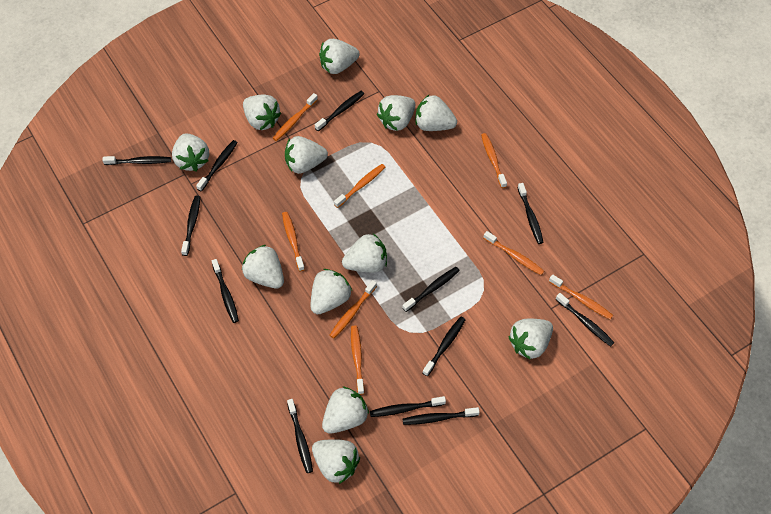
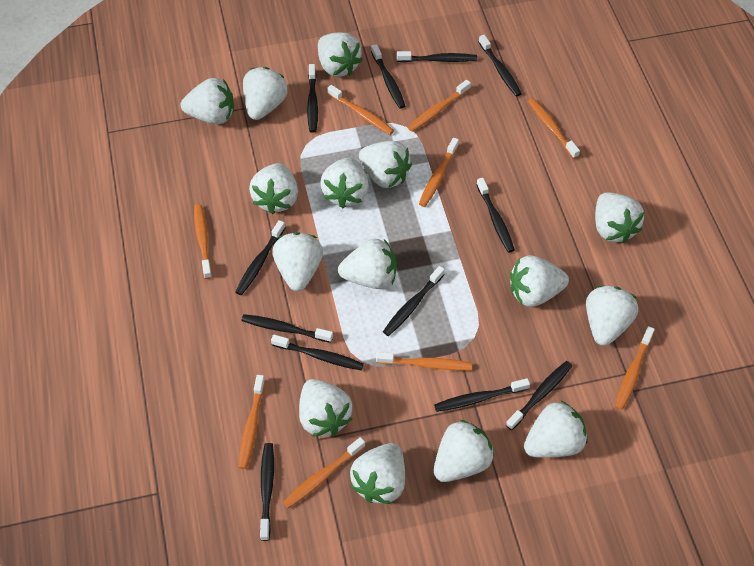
orange toothbrush: [273,93,318,141] [282,212,305,271] [329,280,377,339] [334,164,385,208] [351,326,364,395] [481,133,507,188] [484,231,544,275] [549,274,613,320] = 8 -> [194,204,212,279] [238,375,265,469] [283,437,365,508] [327,85,394,135] [376,352,472,370] [408,80,471,132] [419,138,459,207] [528,98,580,159] [615,326,655,410] = 9
white strawberry: [172,133,209,171] [242,245,284,288] [243,95,281,130] [285,136,328,174] [311,269,352,314] [312,439,360,484] [319,39,360,74] [322,386,369,434] [342,234,387,272] [377,95,416,131] [415,95,457,131] [508,319,553,360] = 12 -> [180,78,234,125] [243,67,288,120] [249,163,298,214] [272,232,323,291] [299,379,352,437] [318,33,363,77] [320,158,369,209] [338,239,397,289] [350,443,405,504] [359,141,412,188] [434,420,494,482] [510,255,569,307] [524,401,588,458] [586,285,638,346] [595,192,644,243] = 15

